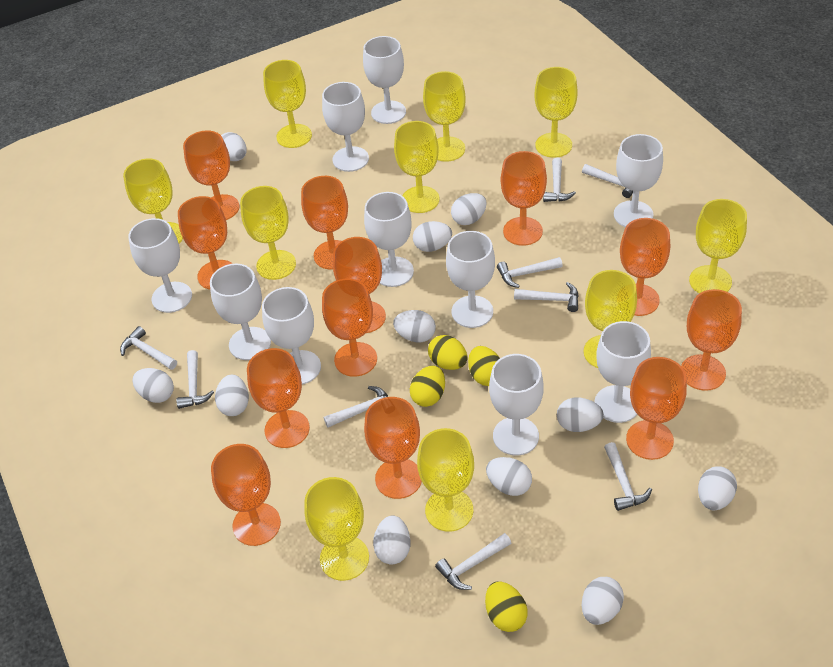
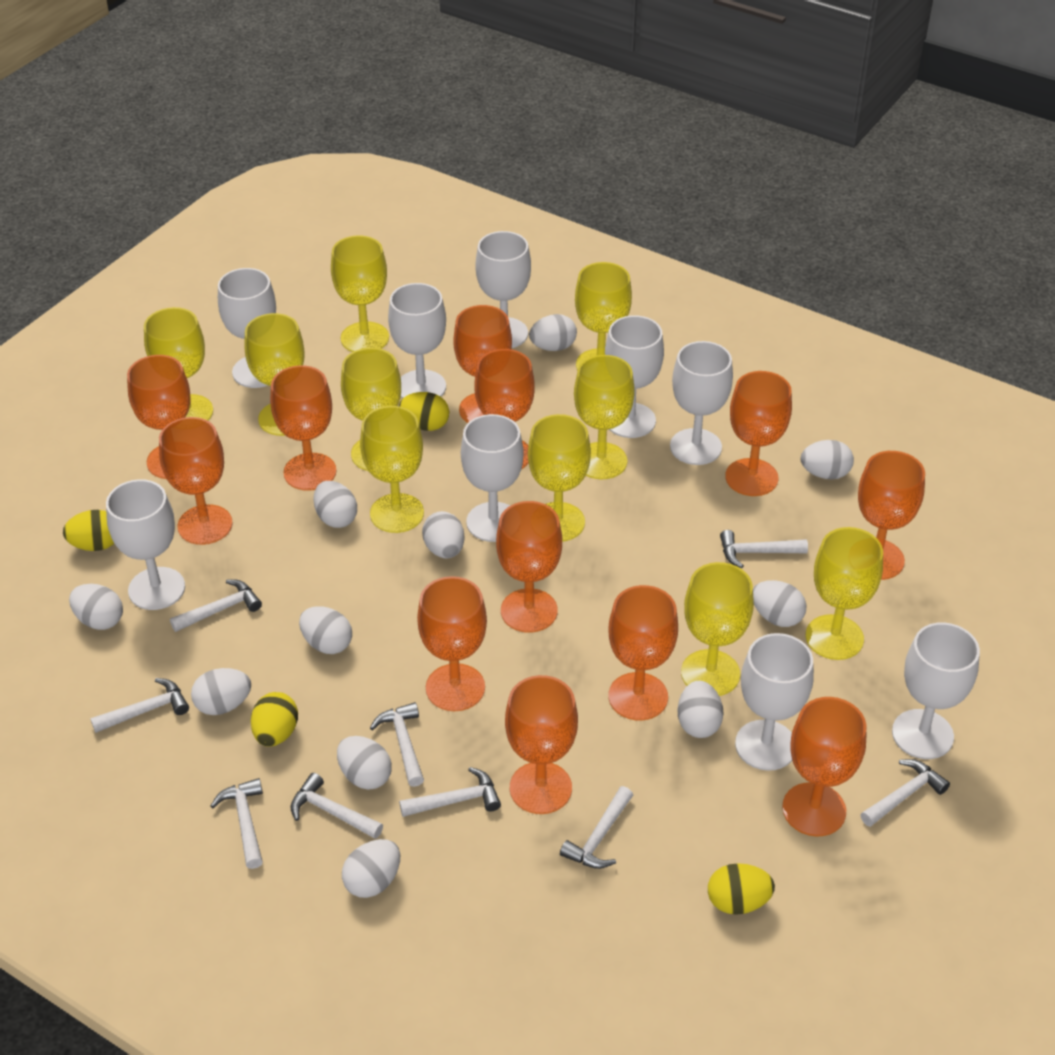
white goblet: [128,218,192,313] [210,264,271,360] [262,287,321,385] [322,82,369,172] [363,36,406,124] [364,192,414,287] [446,231,495,328] [489,354,544,456] [594,321,651,423] [614,134,663,227] = 10 -> [106,479,185,610] [218,268,276,388] [388,283,446,399] [461,414,524,542] [476,231,531,348] [605,315,664,438] [670,341,733,465] [735,633,814,771] [892,623,980,759] = 9

